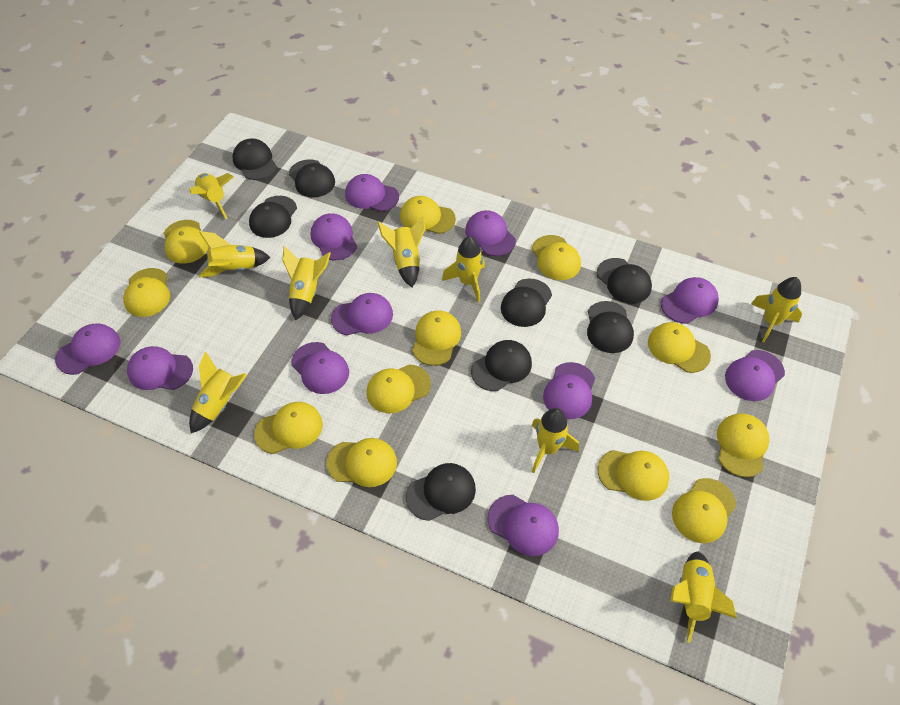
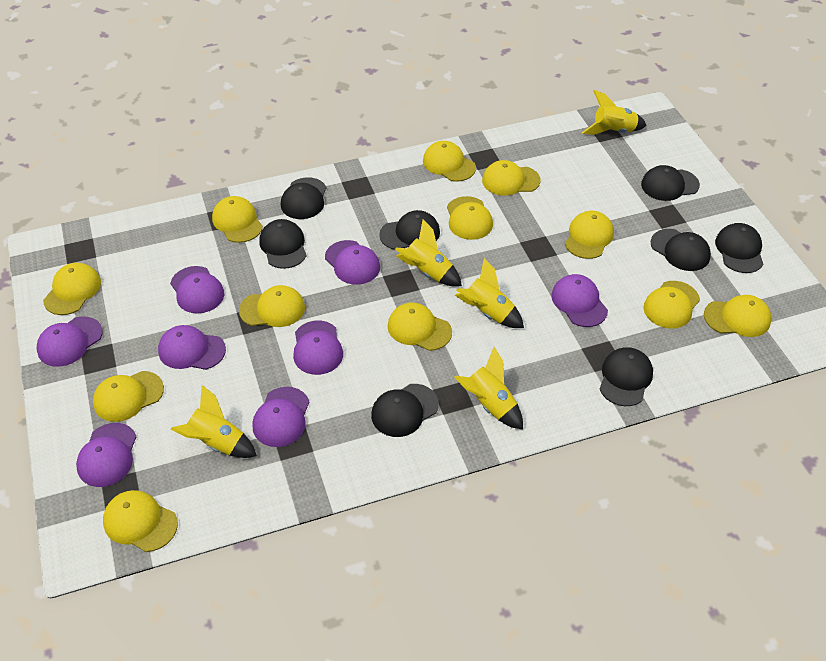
purple cap: [55,323,120,375] [127,346,193,390] [291,342,349,394] [311,213,357,260] [331,293,393,336] [345,174,399,212] [465,210,516,256] [487,495,559,556] [543,362,595,419] [661,277,719,324] [725,350,785,401] = 11 -> [37,316,103,367] [76,423,136,487] [158,325,226,370] [170,266,224,314] [252,387,309,447] [293,321,343,375] [325,240,380,285] [551,274,608,327] = 8
yellow rocket: [189,351,247,433] [190,173,234,219] [199,231,270,278] [282,246,331,320] [377,215,425,287] [442,236,485,302] [531,408,579,473] [670,551,737,643] [751,277,802,342] = 9 -> [170,385,257,458] [395,219,462,287] [454,347,523,430] [455,258,524,328] [582,90,647,135] = 5

